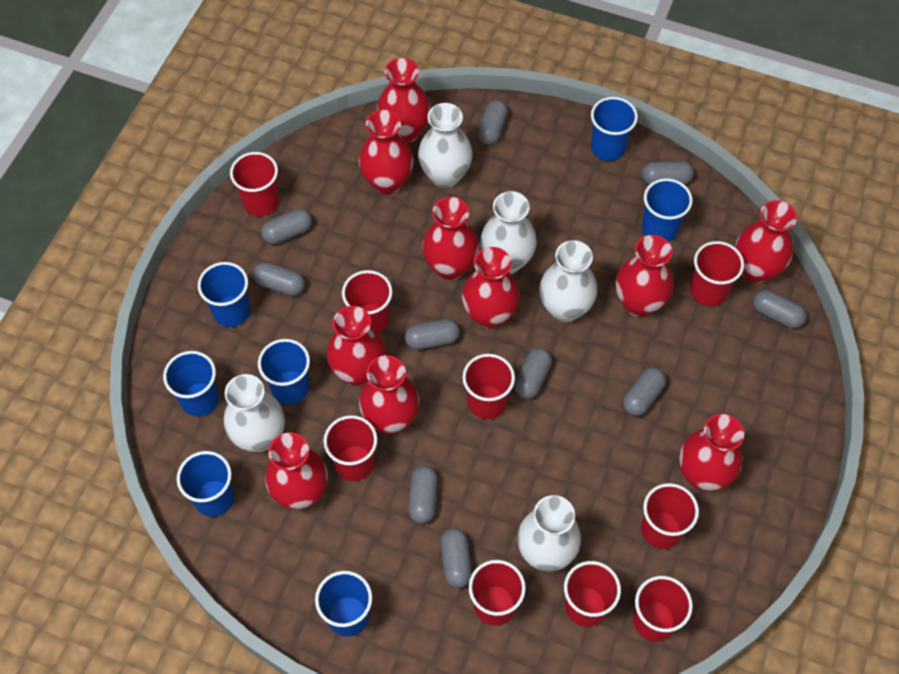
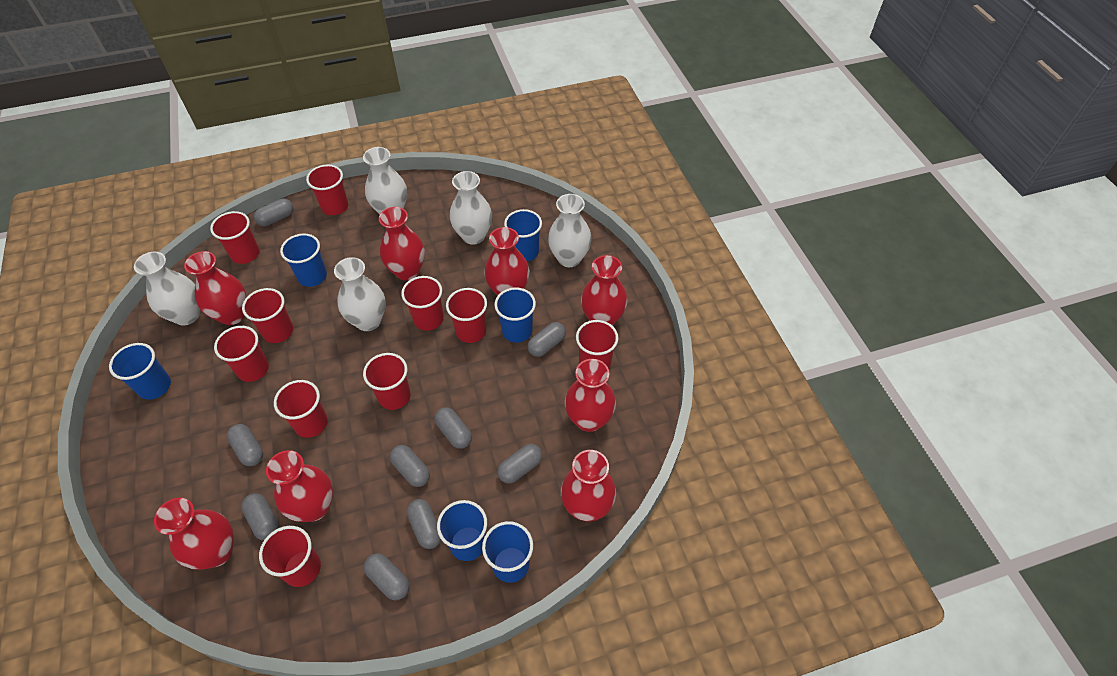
blue cup: [163,351,219,416] [177,451,235,517] [198,262,250,327] [258,339,310,404] [315,571,372,637] [591,97,638,161] [642,178,693,242] = 7 -> [109,343,171,400] [280,233,327,287] [437,500,487,561] [482,521,533,583] [494,288,536,343] [504,209,542,262] = 6
grey capsule: [253,262,305,296] [261,208,312,245] [405,319,460,350] [408,466,438,524] [440,528,473,588] [477,100,508,145] [514,348,552,399] [623,367,666,416] [642,161,694,185] [753,290,807,328] = 10 -> [227,424,263,466] [241,493,279,541] [254,199,293,226] [364,553,410,601] [390,445,430,487] [407,499,441,549] [434,407,472,449] [497,444,542,484] [527,322,566,357] = 9
red cup: [230,152,279,216] [323,415,377,481] [342,270,393,334] [462,354,515,419] [469,560,526,626] [564,561,621,627] [633,576,693,642] [641,483,699,549] [690,241,744,306] = 9 -> [210,211,259,264] [214,326,269,382] [242,288,293,343] [259,526,321,587] [274,380,328,438] [306,164,348,215] [363,353,411,410] [401,276,444,331] [446,288,487,343] [576,320,618,369] = 10
red vase: [265,433,328,509] [327,306,386,386] [359,110,414,195] [359,355,419,434] [377,58,430,143] [422,197,479,280] [462,247,520,329] [616,235,674,317] [679,414,744,491] [735,200,797,283] = 10 -> [154,498,234,570] [184,251,246,325] [266,450,333,522] [379,207,425,281] [484,227,530,296] [561,450,616,521] [565,359,616,432] [581,255,628,325] = 8

